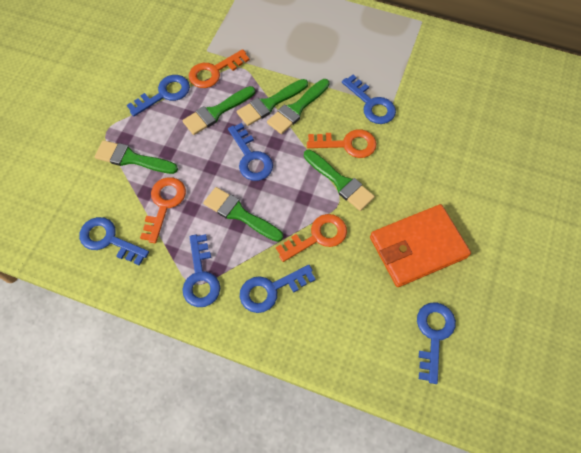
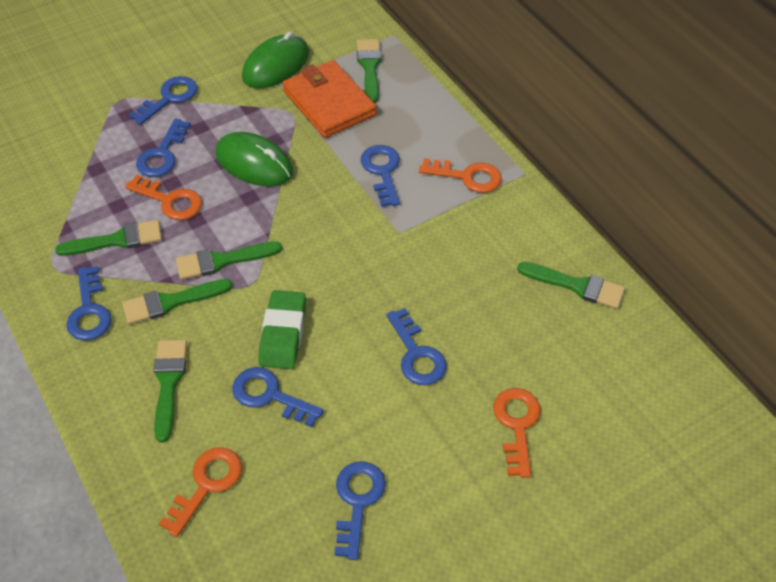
green eraser: none = 0 -> [259,290,306,369] = 1
green mouse: none = 0 -> [215,132,293,186] [242,32,309,88] = 2

